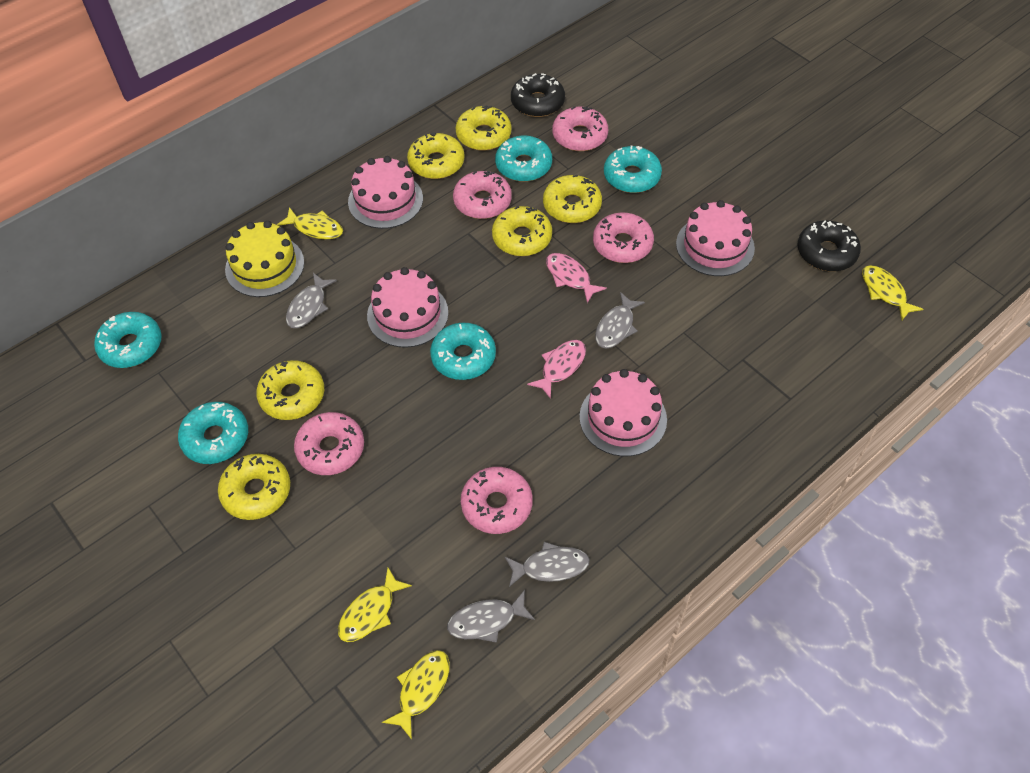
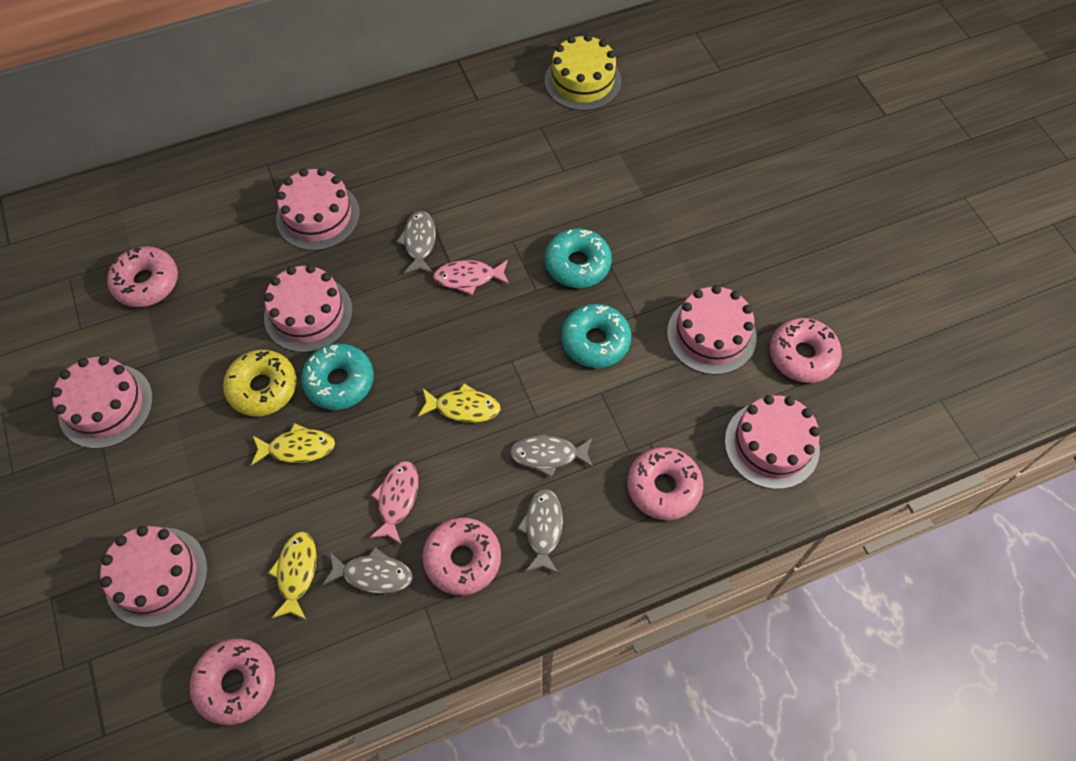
black donut: [511,73,565,117] [797,220,861,272] = 2 -> none = 0
pink cake: [348,156,423,229] [367,267,448,348] [580,369,667,457] [676,200,755,276] = 4 -> [51,356,153,449] [100,526,208,628] [264,265,353,353] [276,168,360,251] [667,285,757,375] [725,395,820,489] = 6
turquoise donut: [94,312,162,368] [178,402,248,464] [430,323,496,380] [495,136,552,182] [604,145,662,193] = 5 -> [301,344,374,410] [545,228,612,288] [561,304,631,368] = 3
yellow donut: [218,454,290,520] [256,360,324,420] [407,132,464,179] [456,105,511,151] [492,206,552,256] [543,175,602,223] = 6 -> [223,350,297,416] = 1
yellow fish: [277,207,343,240] [338,568,412,642] [382,650,450,740] [862,265,923,320] = 4 -> [251,423,335,466] [268,531,317,619] [418,383,501,422] = 3

